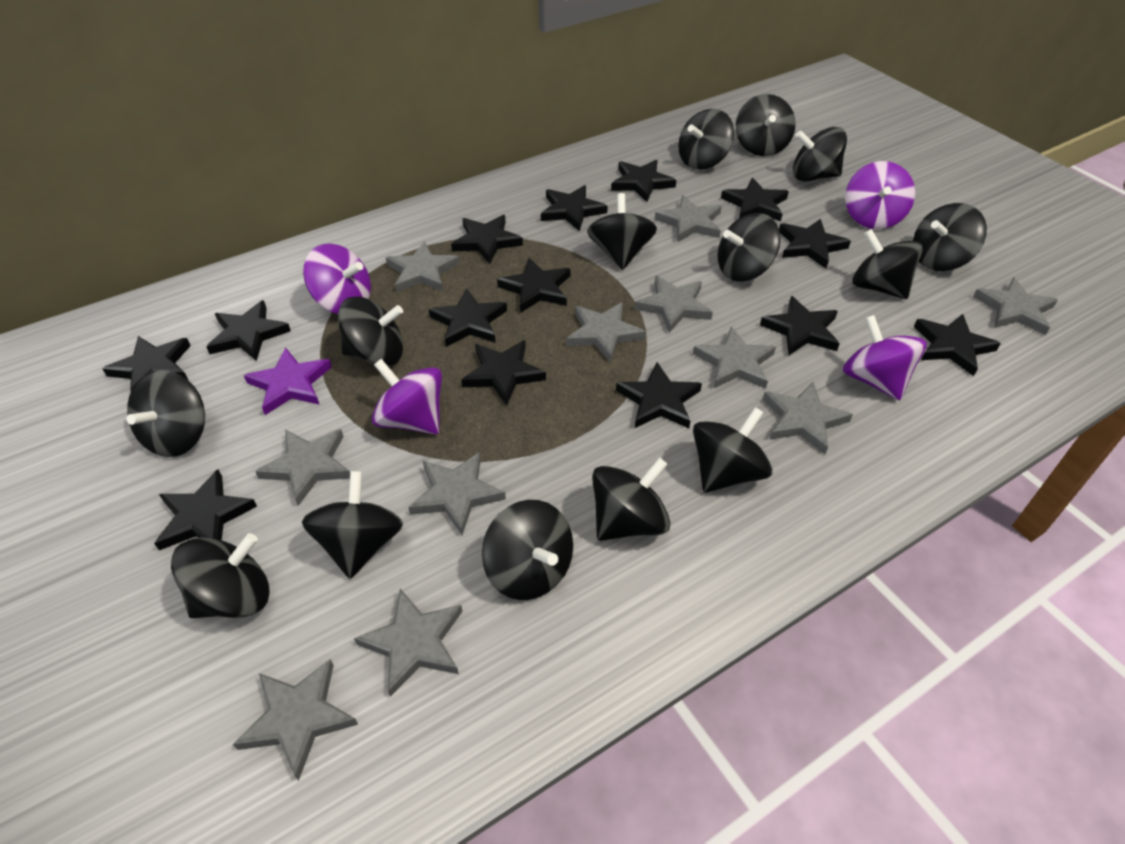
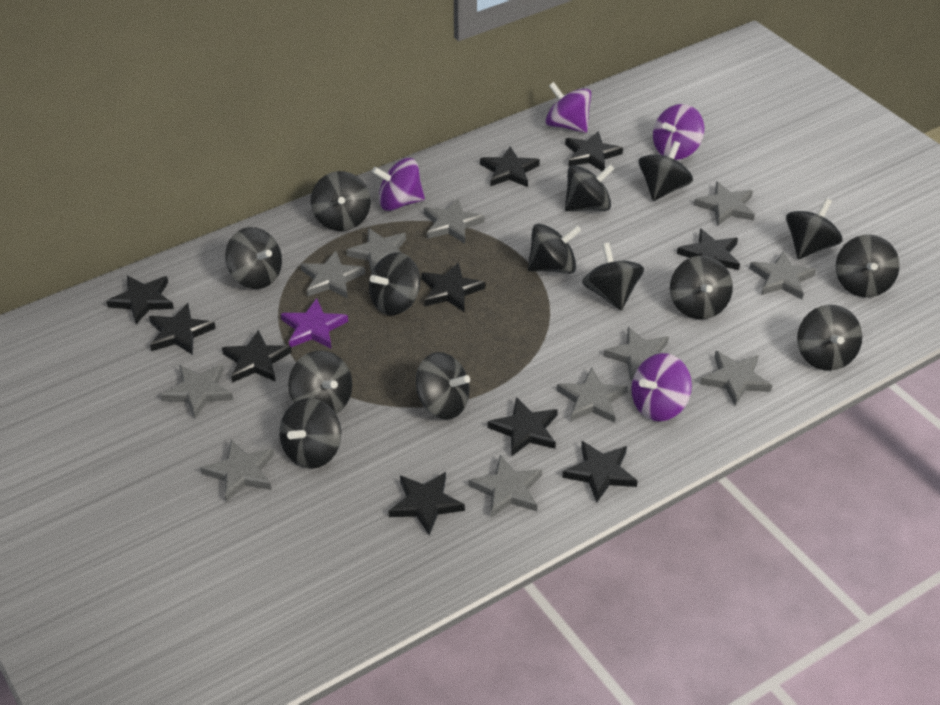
black star: [102,336,191,393] [154,469,257,550] [206,300,291,361] [429,288,507,347] [451,215,523,264] [461,340,546,406] [497,258,570,313] [541,185,608,231] [611,160,676,202] [616,362,702,428] [721,178,789,221] [760,296,840,355] [779,219,851,268] [914,314,1001,376] = 14 -> [106,276,174,324] [149,303,216,355] [222,330,292,383] [388,472,465,535] [421,262,485,312] [480,147,540,187] [488,397,558,456] [562,441,638,503] [565,131,623,171] [677,228,740,270] = 10

